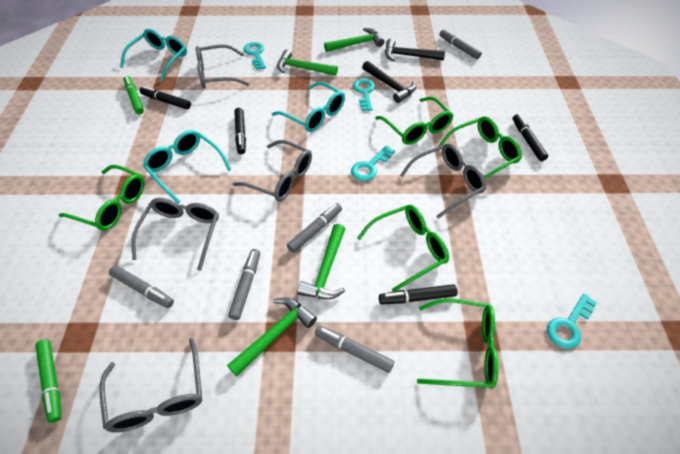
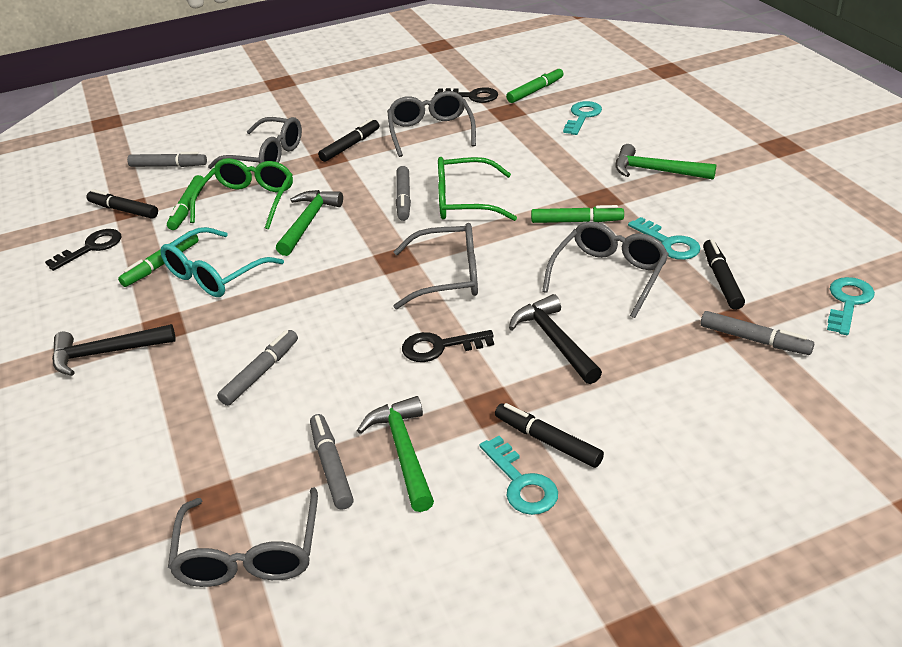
black key: none = 0 -> [45,229,121,271] [402,330,494,362] [435,87,498,103] = 3
green glasses: [59,165,145,231] [357,205,449,292] [375,97,453,145] [417,298,499,389] [438,116,522,180] = 5 -> [190,158,293,229] [438,157,517,221] = 2
green hammer: [227,297,317,377] [277,50,338,76] [297,224,345,299] [324,28,384,52] = 4 -> [276,190,343,256] [357,396,434,512] [615,144,716,180] = 3
green marker: [35,339,61,423] [124,76,144,115] = 2 -> [118,233,199,287] [167,175,204,230] [506,67,563,103] [531,205,624,223] = 4
turquoise glasses: [120,29,187,81] [143,130,231,204] [272,82,345,132] = 3 -> [160,227,284,297] = 1

